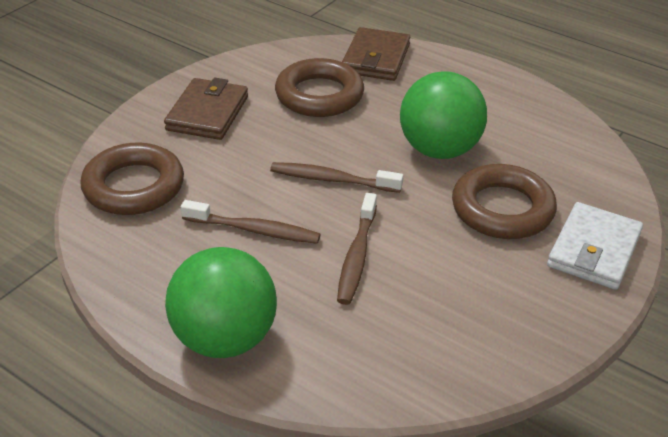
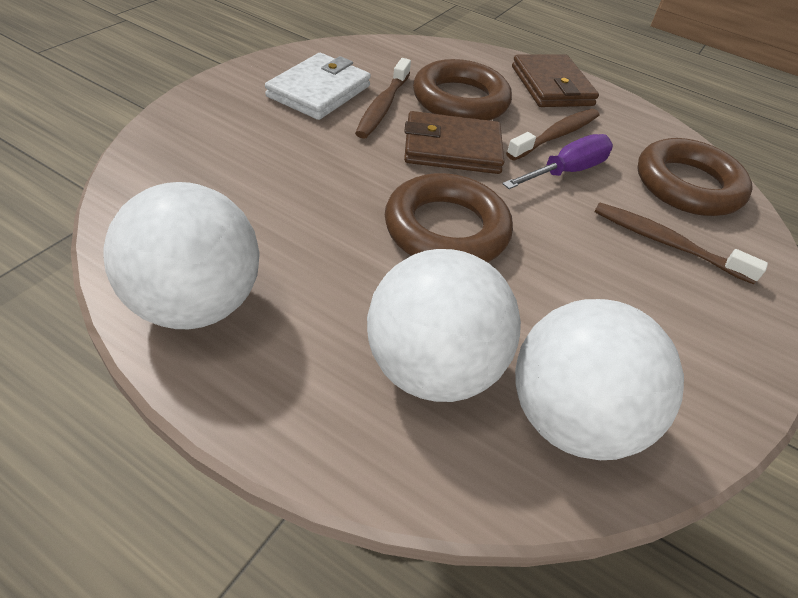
green ball: [165,247,277,358] [400,71,487,159] = 2 -> none = 0
purple screwdriver: none = 0 -> [502,134,613,189] = 1
white ball: none = 0 -> [103,182,260,329] [367,249,521,402] [515,299,684,460] = 3

